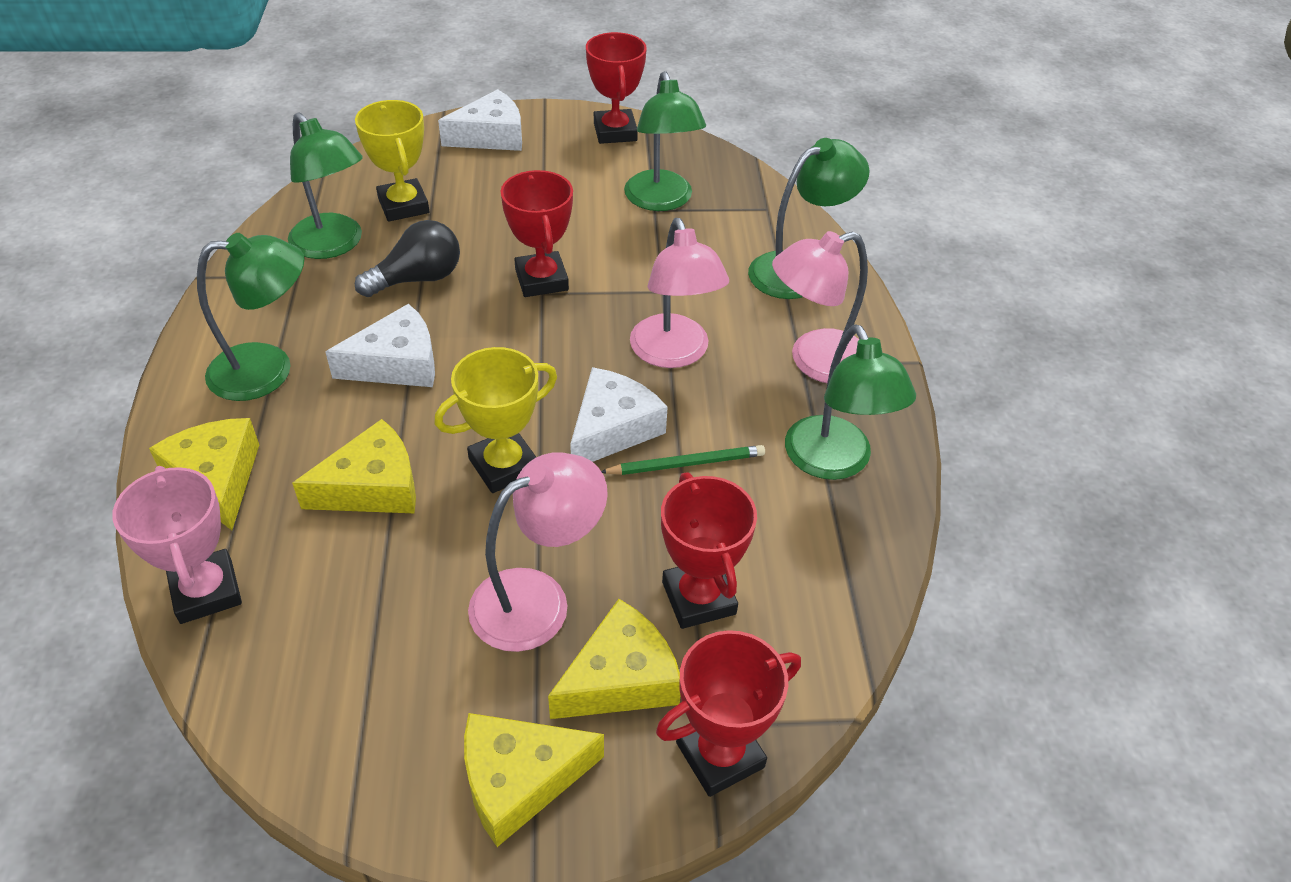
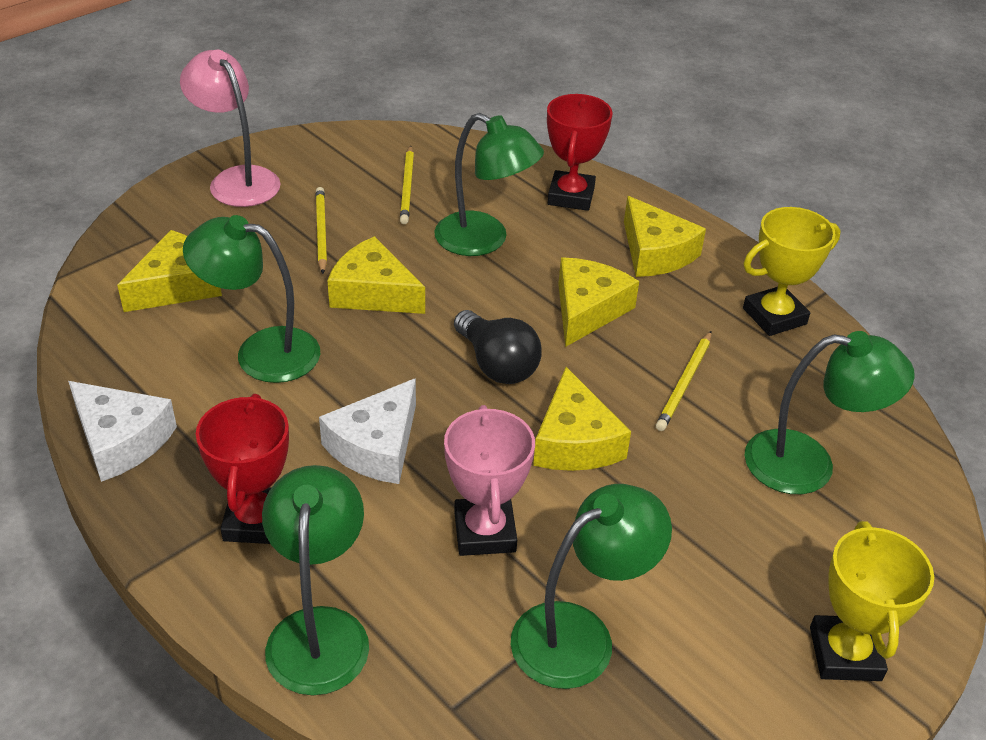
green pencil: [601,445,765,475] = 1 -> none = 0
pink lamp: [468,452,608,652] [630,218,729,368] [772,231,868,383] = 3 -> [180,50,281,207] = 1
red trophy: [501,170,573,297] [586,32,647,144] [656,630,801,797] [661,472,757,629] = 4 -> [196,394,289,544] [547,94,612,211] = 2
white cheese: [325,304,435,387] [438,89,522,151] [570,367,668,462] = 3 -> [68,381,177,482] [319,378,416,484] = 2
yellow cheese: [149,418,259,530] [292,419,416,513] [464,713,604,847] [548,599,681,719] = 4 -> [117,230,222,312] [327,236,425,314] [533,367,631,471] [558,257,639,347] [624,196,706,277] = 5
yellow pencil: none = 0 -> [316,187,327,274] [400,145,414,224] [656,331,712,431] = 3

